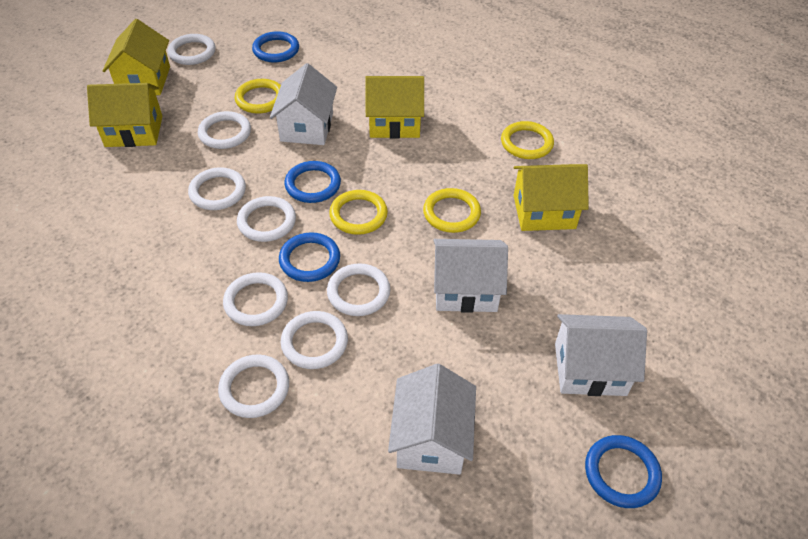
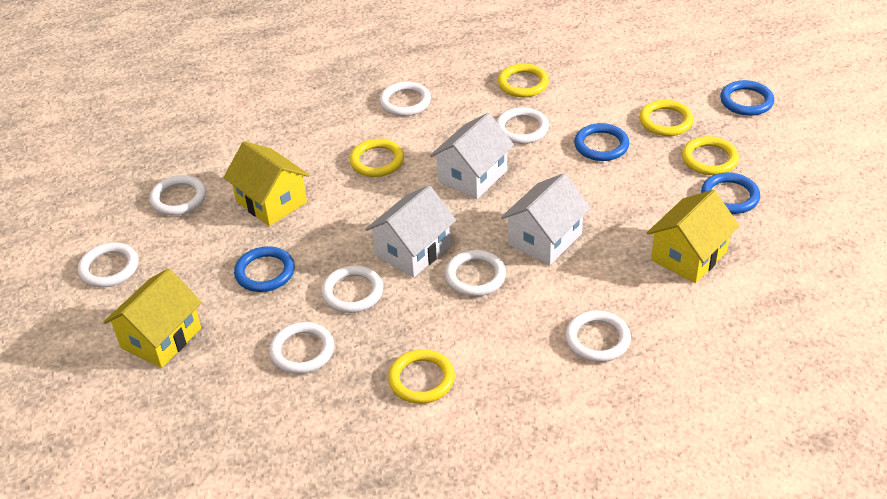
white house: [270,63,337,145] [388,364,476,475] [433,239,508,313] [555,314,647,396] = 4 -> [365,185,456,278] [430,113,514,199] [501,173,591,265] = 3
yellow house: [87,83,162,147] [103,19,170,95] [365,76,424,138] [513,164,589,231] = 4 -> [104,268,202,368] [223,141,310,226] [647,190,739,283] = 3
yellow ring: [235,79,281,114] [329,190,388,235] [423,188,481,233] [501,121,554,159] = 4 -> [349,139,404,177] [388,349,455,404] [498,64,549,97] [639,100,694,136] [682,136,739,175] = 5

